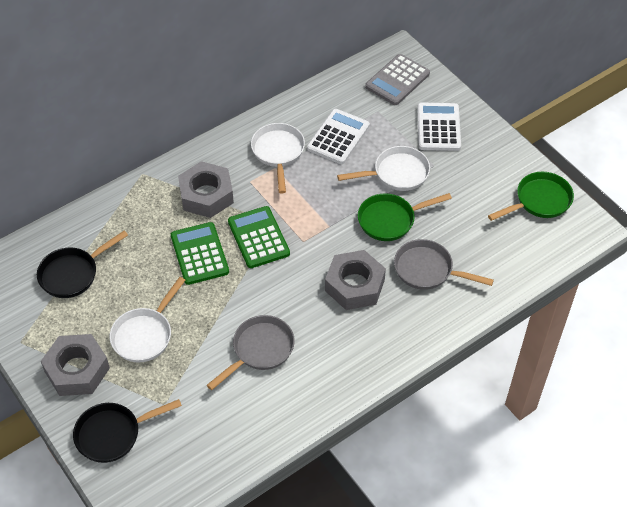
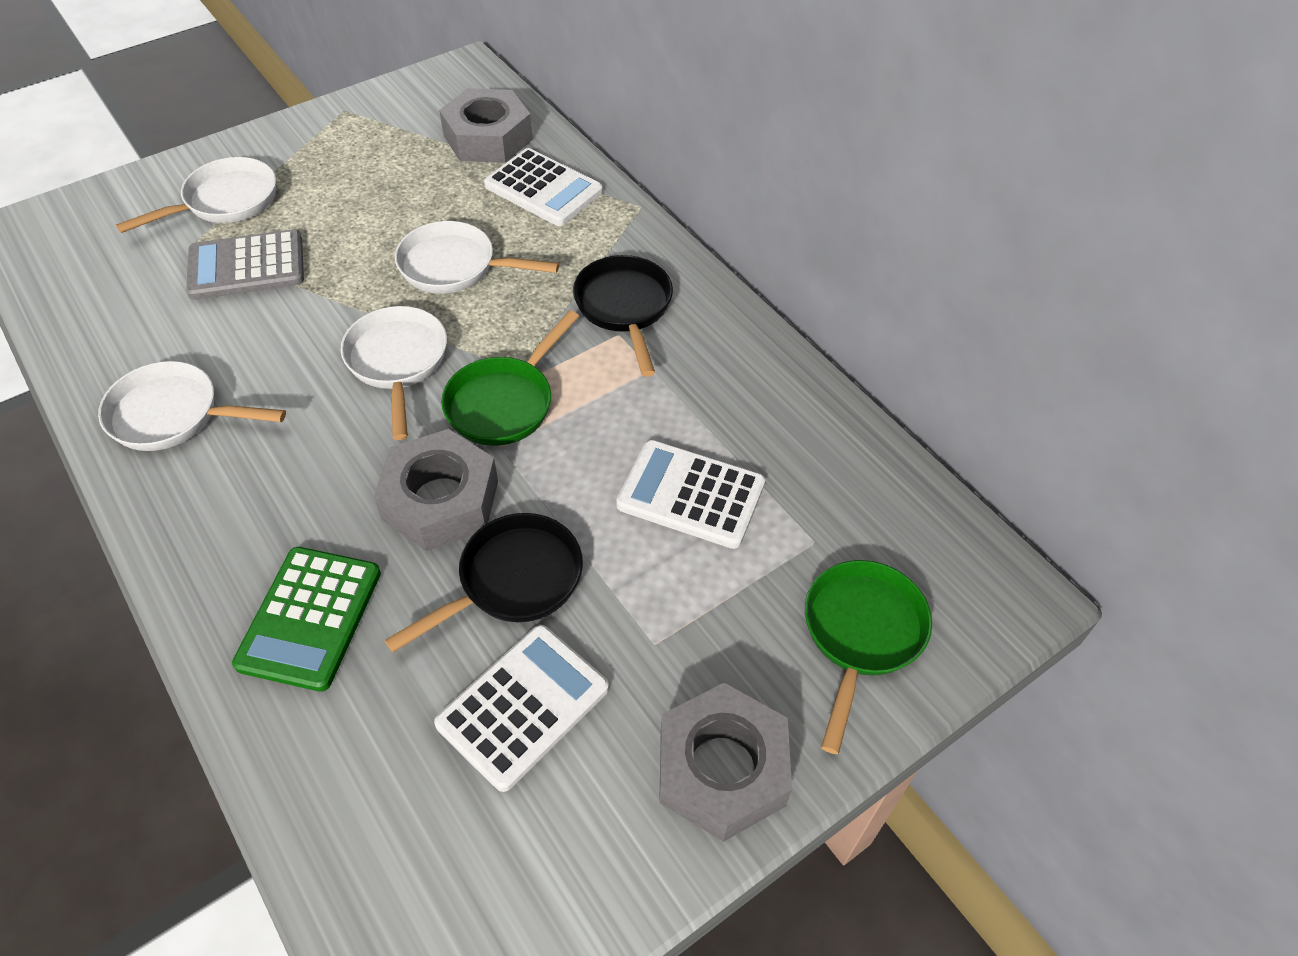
green calculator: [171,222,229,285] [228,206,290,268] = 2 -> [232,547,381,692] = 1
grey pan: [207,315,295,390] [394,239,494,290] = 2 -> none = 0
white calculator: [307,109,370,164] [417,102,461,151] = 2 -> [434,625,609,792] [484,148,603,226] [616,440,765,549] = 3
white pan: [110,277,186,363] [251,123,305,193] [337,146,430,191] = 3 -> [98,361,286,451] [116,157,276,233] [341,306,447,440] [395,221,559,294] = 4

